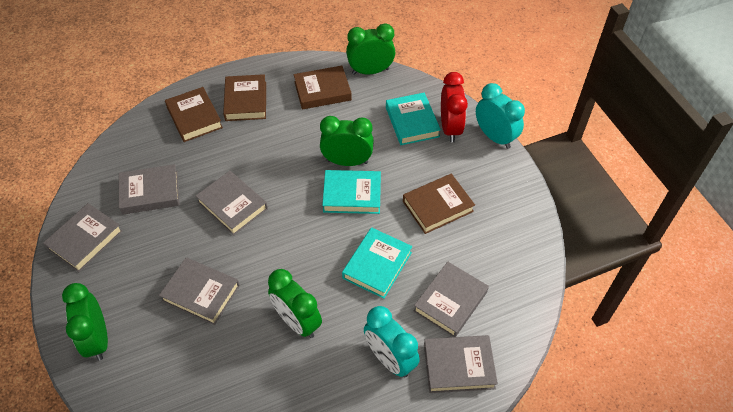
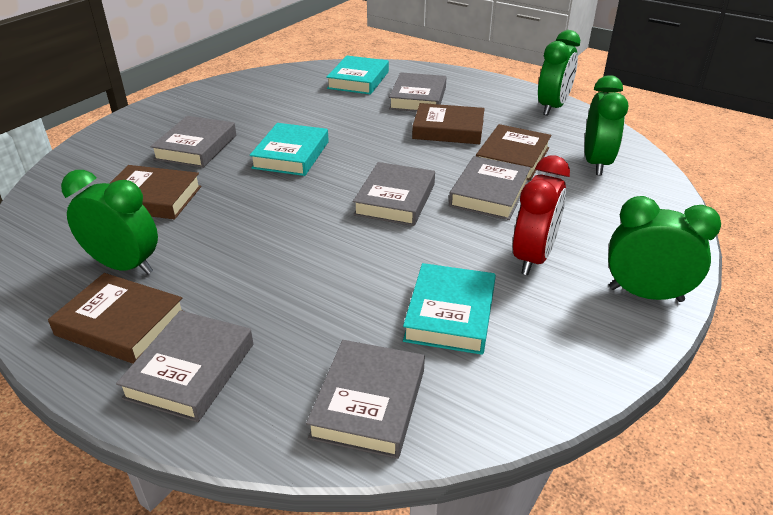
turquoise clock: [364,306,420,377] [476,83,525,149] = 2 -> none = 0

